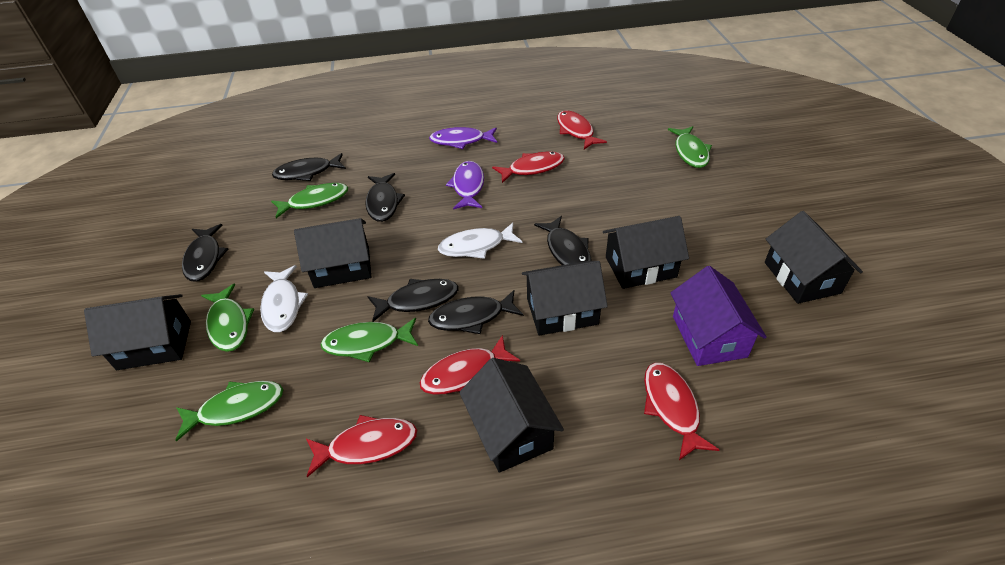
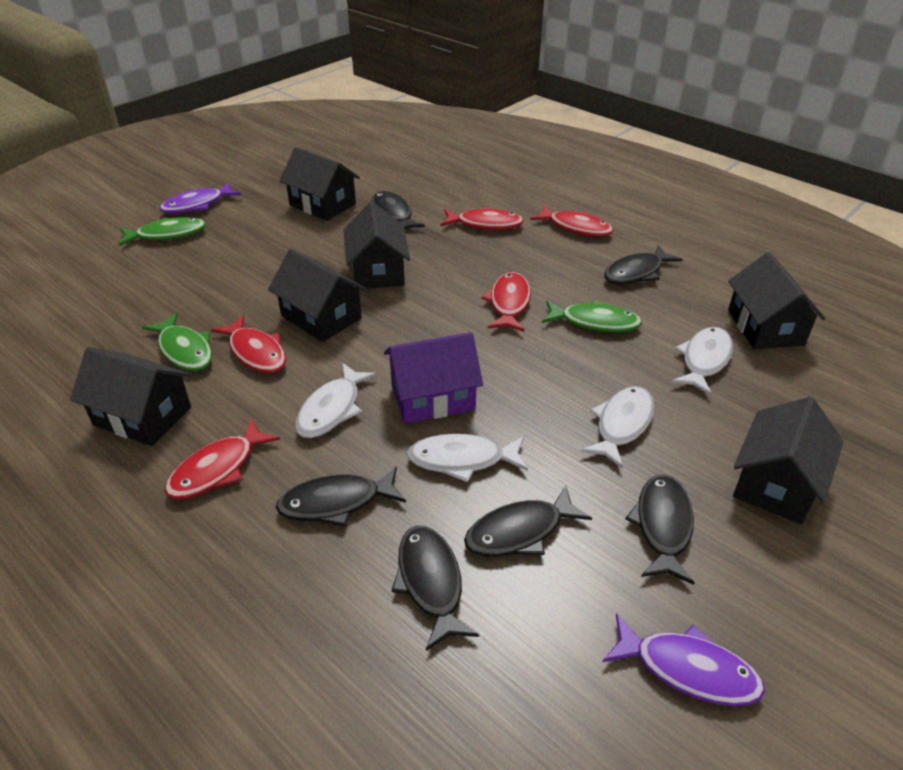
green fish: [175,381,284,442] [201,283,254,352] [271,183,348,218] [320,318,418,362] [668,126,712,168] = 5 -> [119,217,206,246] [142,313,212,371] [542,300,642,332] = 3
white fish: [260,265,308,332] [438,223,523,259] = 2 -> [295,363,377,438] [407,434,528,483] [581,386,654,469] [671,327,733,395] = 4

